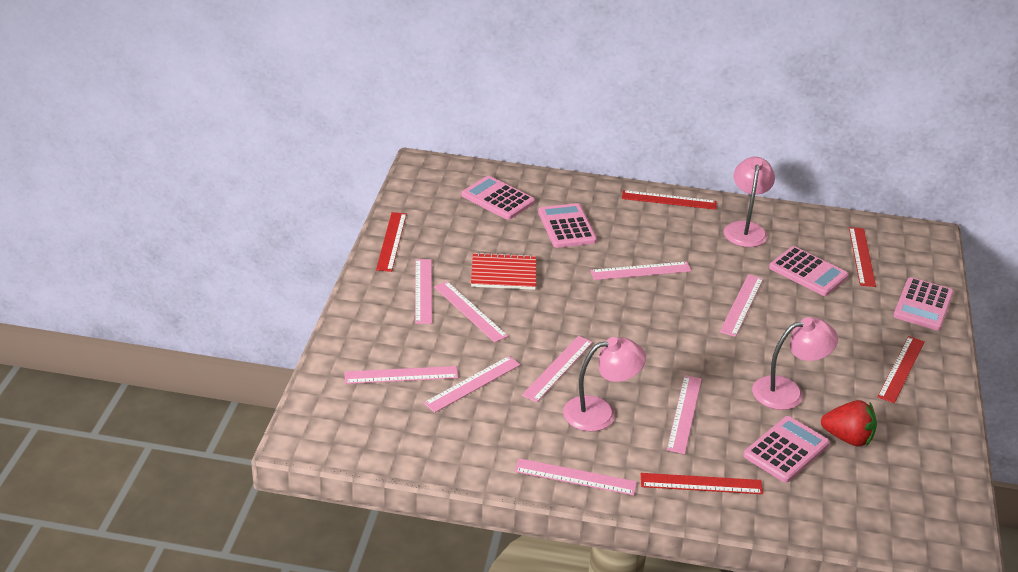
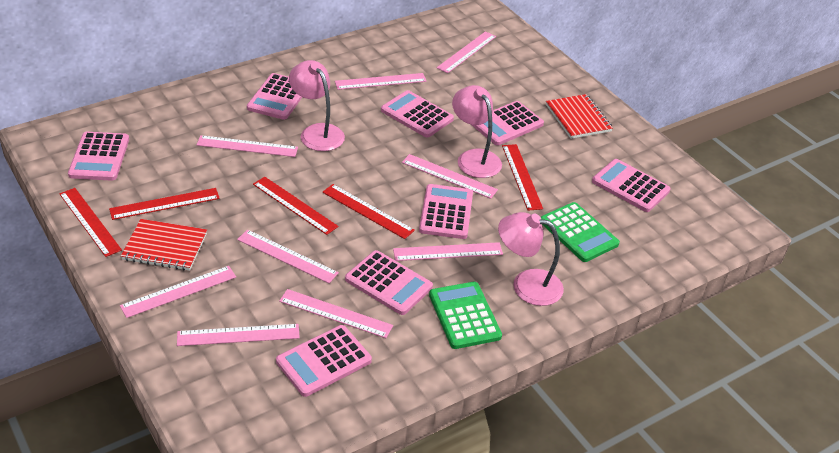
green calculator: none = 0 -> [429,282,502,349] [541,202,620,262] = 2
pink calculator: [461,176,535,220] [538,203,597,248] [743,416,830,483] [769,246,849,296] [893,277,954,331] = 5 -> [68,132,129,181] [247,73,302,120] [276,325,372,397] [345,250,433,315] [381,90,454,138] [419,184,473,239] [472,101,544,145] [592,159,671,212] = 8
red notebook: [471,252,536,290] = 1 -> [121,219,207,271] [546,94,613,139] = 2
red strawberry: [821,400,877,447] = 1 -> none = 0

